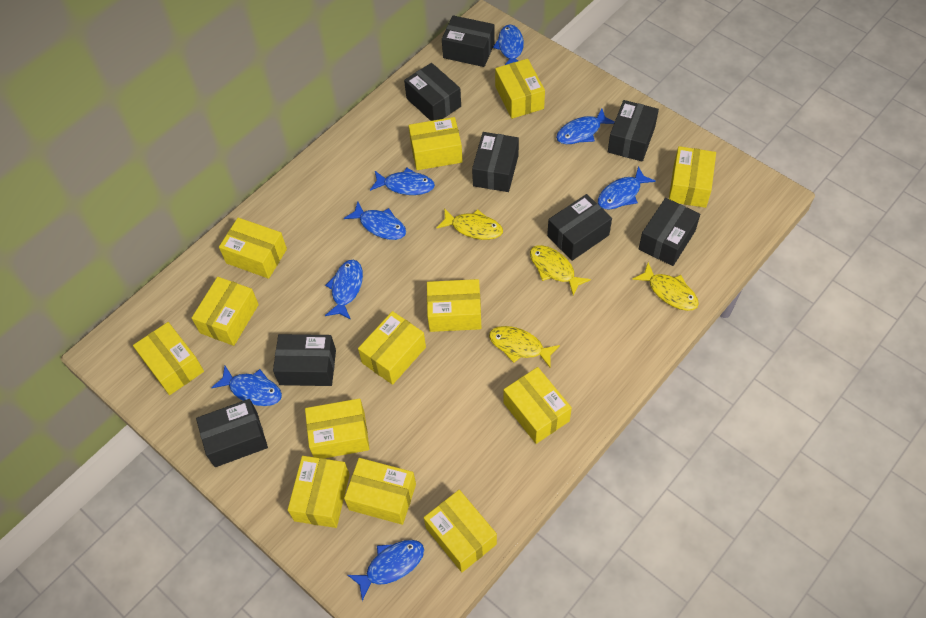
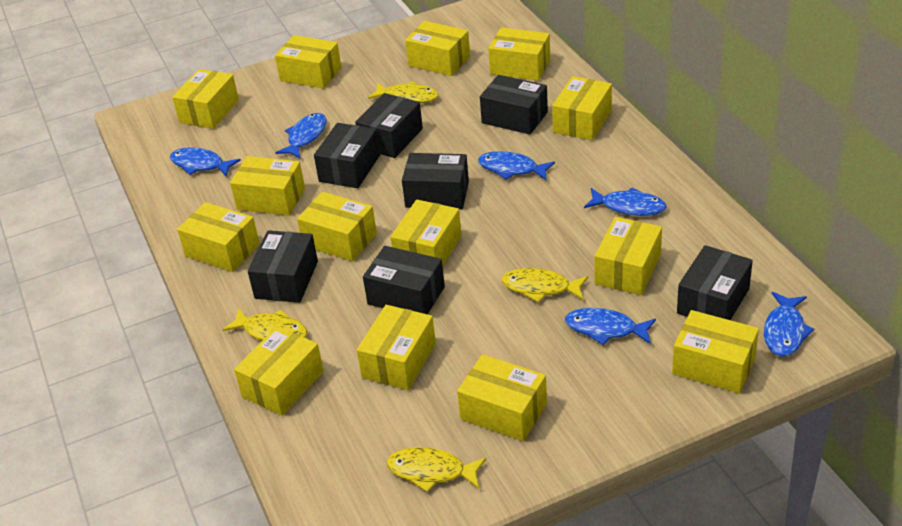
black box: [196,399,268,467] [273,334,336,386] [404,63,461,121] [442,15,495,67] [472,132,519,192] [547,194,612,261] [608,100,659,162] [639,198,700,266] = 8 -> [248,230,318,303] [314,123,380,188] [355,93,423,158] [363,246,445,314] [402,153,469,209] [480,75,548,134] [677,245,753,320] = 7
blue fish: [211,366,282,406] [325,260,363,320] [344,202,406,240] [348,540,424,601] [370,168,435,195] [493,24,524,65] [556,108,615,144] [598,166,656,210] = 8 -> [170,148,241,176] [275,113,327,158] [478,151,555,180] [565,308,656,345] [584,187,667,216] [764,292,814,356] = 6
yellow box: [133,322,204,395] [192,277,259,346] [219,218,287,279] [288,456,350,528] [305,398,370,458] [344,458,416,525] [358,311,426,385] [409,117,463,170] [424,490,497,572] [427,279,481,332] [495,59,545,119] [504,367,572,444] [669,146,716,208] = 13 -> [172,69,239,129] [177,202,260,272] [230,156,305,216] [234,326,324,416] [275,35,342,89] [297,192,377,261] [357,305,436,390] [390,200,462,266] [405,21,470,76] [457,354,547,441] [488,28,550,81] [552,76,612,140] [595,217,662,295] [672,310,759,393] = 14

